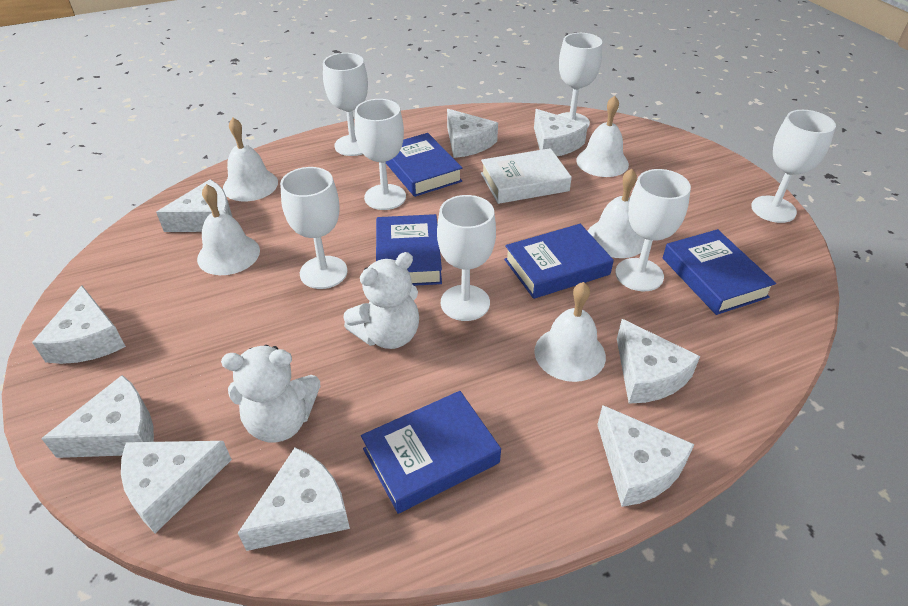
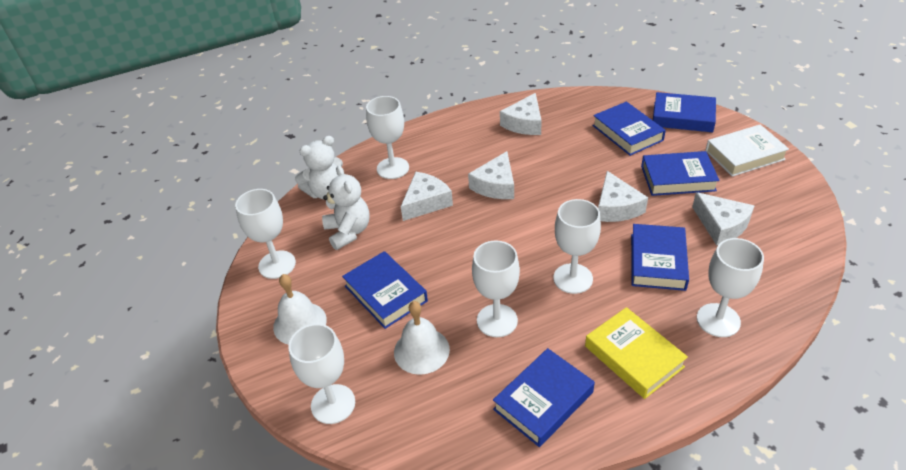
blue book: [361,391,501,514] [376,214,442,286] [386,133,462,197] [504,224,614,299] [663,229,776,315] = 5 -> [342,251,428,329] [493,348,595,447] [592,102,666,156] [631,224,689,291] [641,151,720,196] [653,92,716,132] = 6
white bell: [197,184,260,275] [223,118,278,201] [534,282,606,382] [576,96,629,177] [588,169,645,258] = 5 -> [273,274,327,345] [394,301,450,375] = 2
white cheese: [32,285,126,364] [41,375,154,458] [121,441,232,533] [156,179,232,232] [238,447,350,551] [447,109,498,158] [534,109,588,156] [597,405,695,507] [617,319,700,404] = 9 -> [401,172,453,221] [468,151,514,199] [500,93,542,135] [598,171,648,222] [692,192,754,245] = 5
white goblet: [280,167,348,289] [323,53,368,156] [354,99,406,210] [437,195,496,321] [558,33,602,128] [615,169,691,291] [751,110,836,223] = 7 -> [235,189,296,279] [288,324,355,424] [366,96,409,179] [472,240,520,337] [554,199,601,294] [697,238,764,337] = 6
yellow book: none = 0 -> [585,307,688,399] = 1

